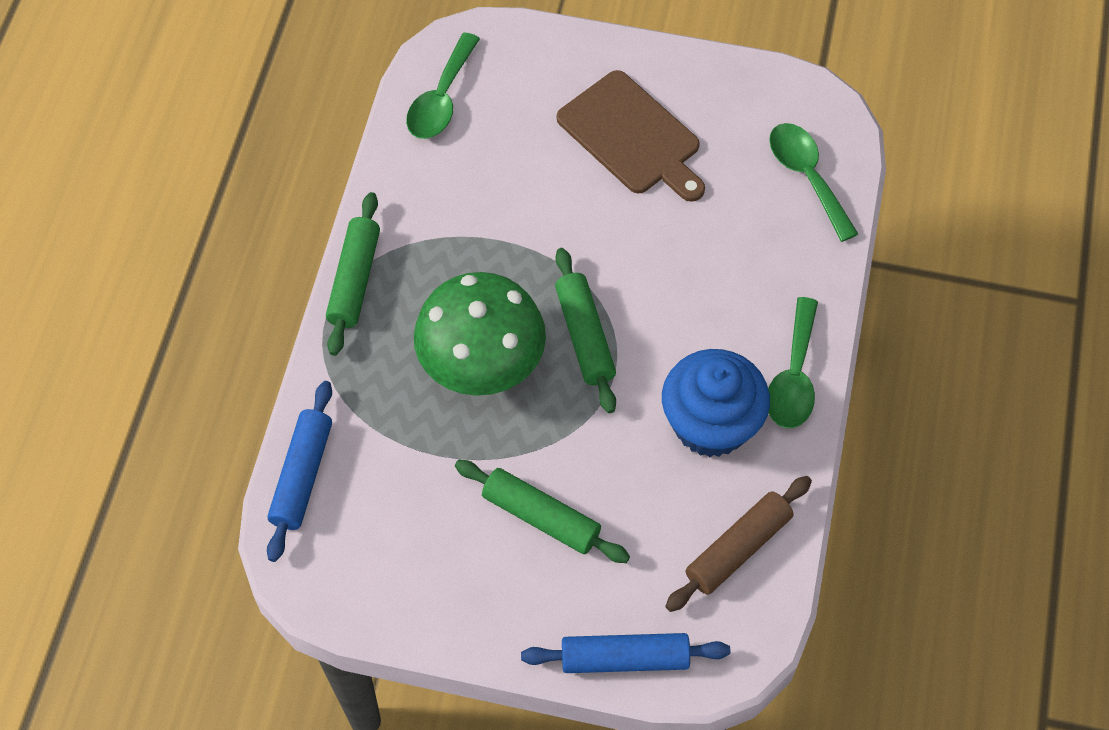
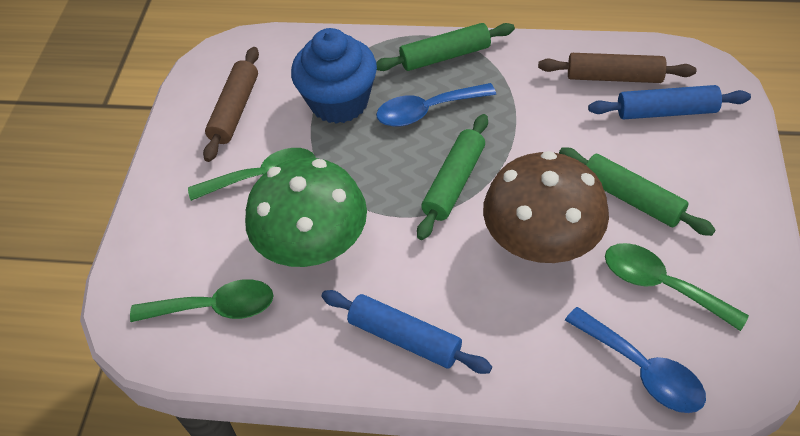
blue spoon: none = 0 -> [376,83,496,127] [565,307,706,413] = 2
brown cutting board: [557,70,705,202] = 1 -> none = 0
brown mushroom: none = 0 -> [483,151,609,263] = 1
brown rolling pin: [665,476,812,612] = 1 -> [203,47,259,162] [538,53,696,83] = 2

